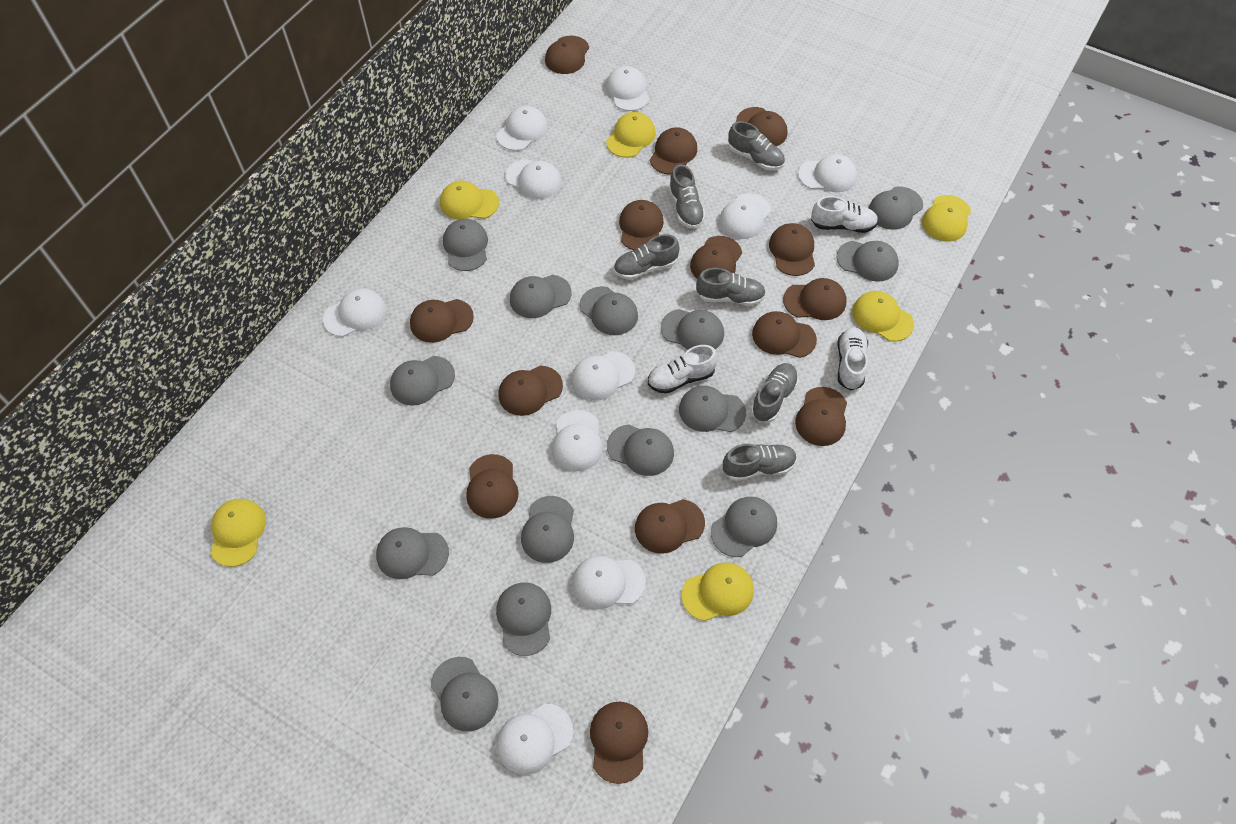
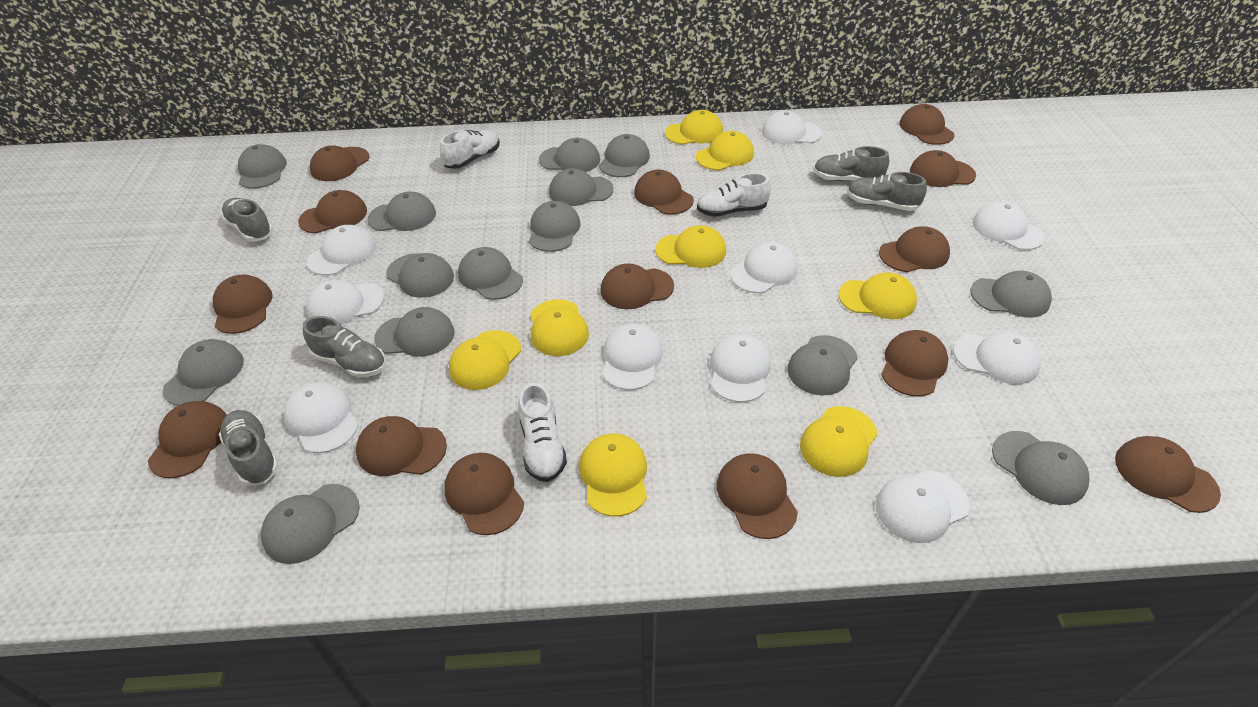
grey shoe: [614,234,680,280] [669,164,706,229] [696,268,766,306] [723,444,797,481] [728,121,785,170] [751,363,799,422] = 6 -> [219,410,279,486] [221,198,273,242] [303,316,386,377] [813,146,889,181] [847,172,927,211] = 5
yellow cap: [210,499,266,567] [440,181,499,220] [606,112,656,158] [681,563,754,621] [852,291,914,342] [922,195,971,242] = 6 -> [449,330,521,390] [531,299,589,356] [579,434,647,517] [655,225,726,268] [665,110,723,145] [696,131,754,170] [800,406,878,477] [838,272,917,319] = 8

